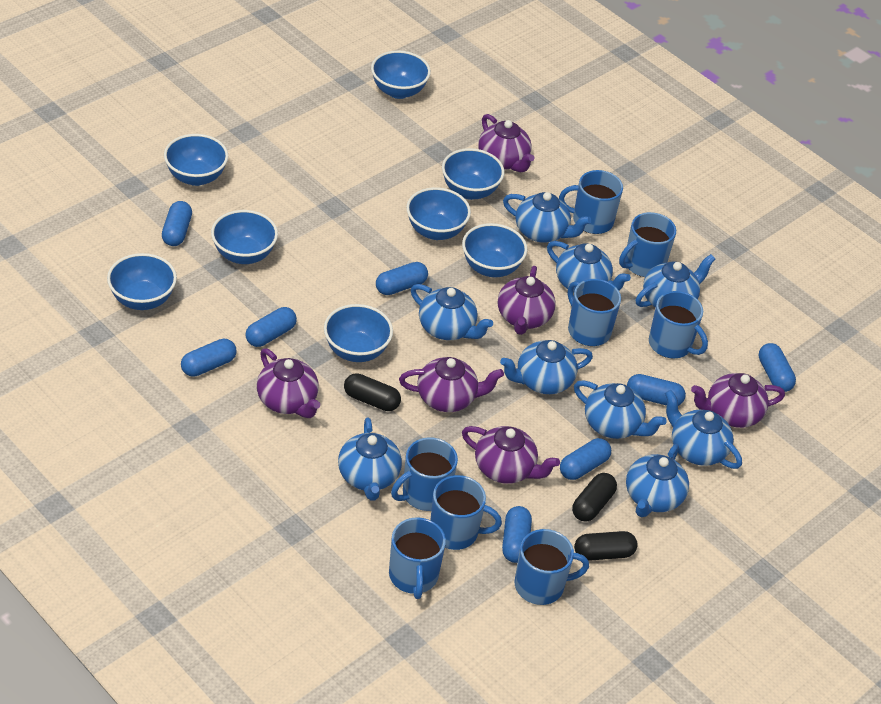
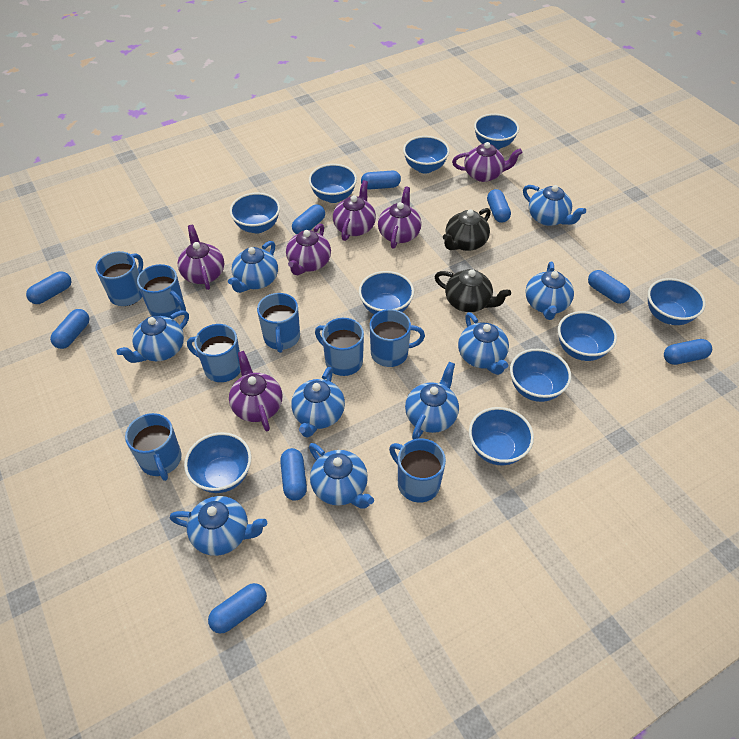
black capsule: [344,373,401,411] [572,473,617,522] [574,531,638,561] = 3 -> none = 0
black teapot: none = 0 -> [434,269,511,312] [443,208,491,251] = 2
blue bowl: [107,253,177,310] [164,134,228,186] [211,210,278,264] [324,304,393,362] [371,50,431,99] [406,187,471,240] [442,148,504,200] [462,223,527,277] = 8 -> [184,432,251,493] [230,193,280,234] [309,164,357,203] [359,271,414,315] [403,136,450,174] [469,407,534,465] [474,114,519,150] [510,349,571,402] [558,311,617,361] [648,278,706,325] = 10
blue capsule: [162,201,192,246] [181,339,237,377] [245,307,297,347] [376,262,428,295] [502,506,532,563] [560,438,611,480] [627,374,686,406] [759,343,796,392] = 8 -> [26,271,71,304] [50,309,90,349] [208,583,267,634] [280,448,307,501] [292,204,325,235] [361,171,401,189] [487,189,511,223] [588,270,630,304] [664,339,712,365] = 9

